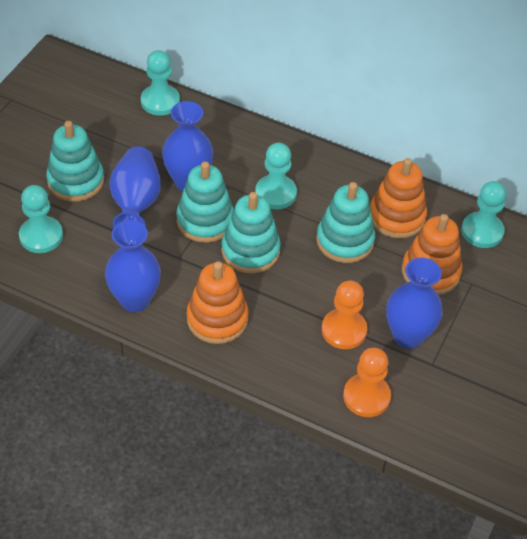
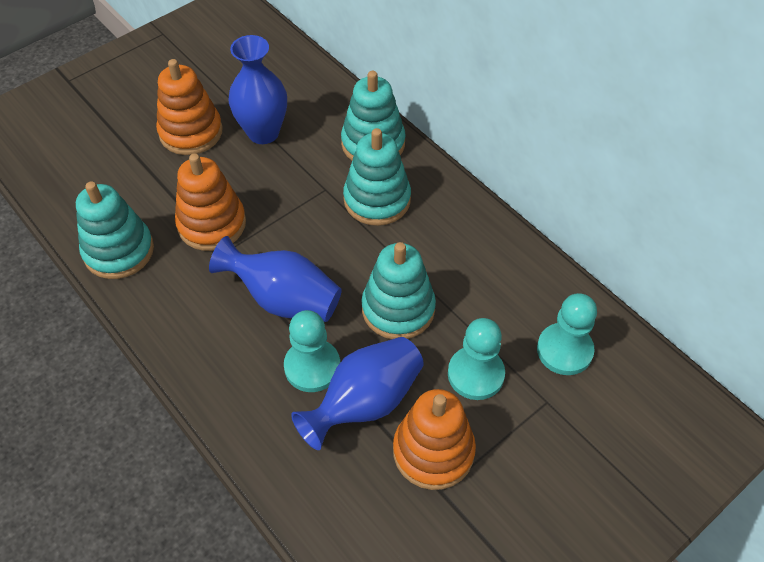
blue vase: [105,220,161,312] [109,147,161,227] [162,101,213,191] [386,258,443,349] = 4 -> [209,236,342,322] [229,35,287,144] [291,337,424,450] = 3
orange pawn: [322,281,367,349] [343,348,391,417] = 2 -> none = 0
turquoise pawn: [19,185,63,253] [141,50,180,116] [255,143,297,209] [461,181,506,248] = 4 -> [284,310,340,392] [448,318,505,400] [537,293,597,375] = 3

